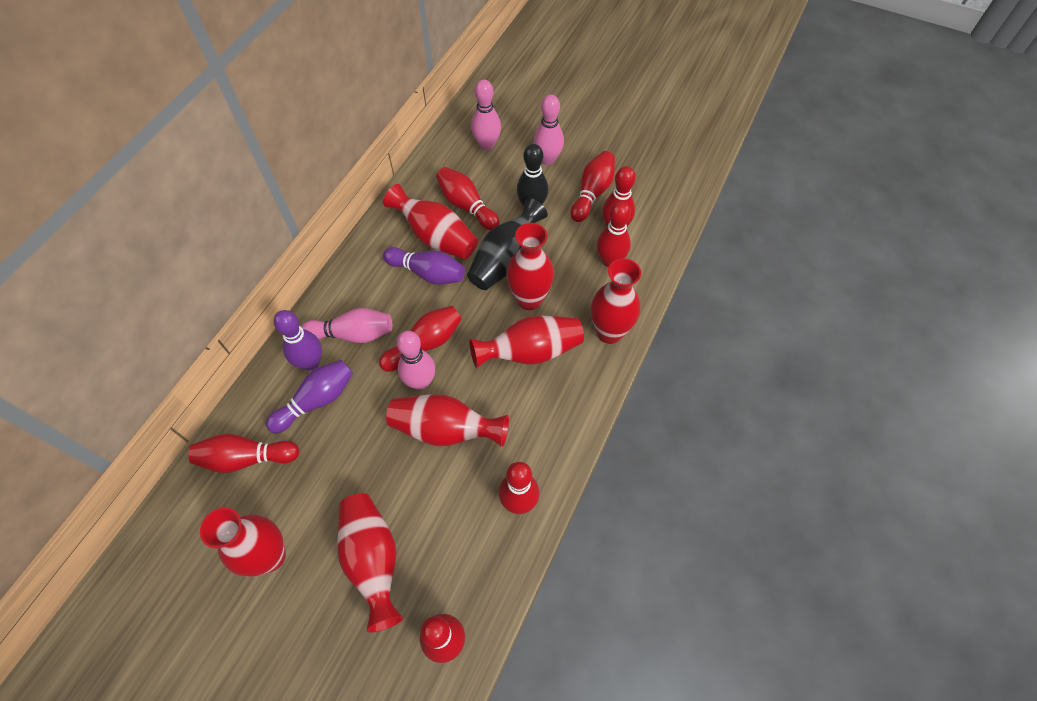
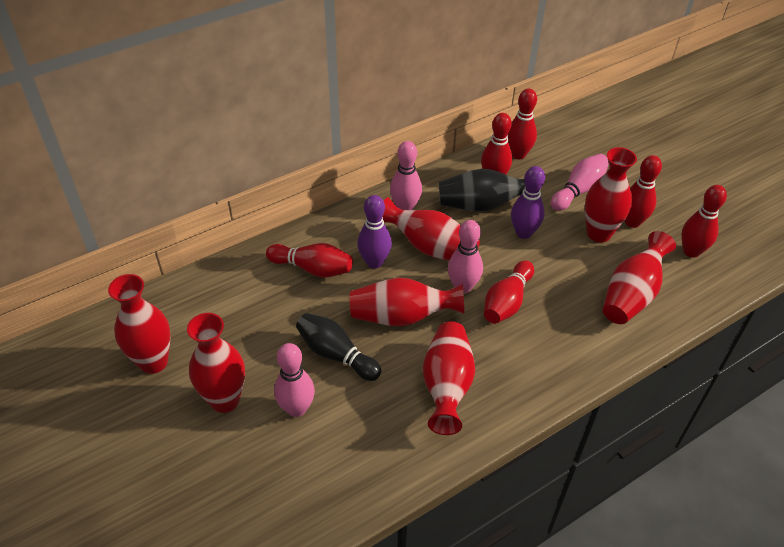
purple bowling pin: [266,360,353,433] [274,310,322,371] [383,247,465,285] = 3 -> [357,195,392,269] [511,166,545,239] = 2
red bowling pin: [189,434,299,473] [379,306,462,372] [420,614,465,663] [436,167,499,230] [499,462,540,514] [571,151,615,222] [597,201,631,267] [602,166,636,226] = 8 -> [266,243,353,278] [481,113,512,175] [484,260,534,324] [508,88,537,159] [625,155,662,228] [681,185,727,258] = 6

